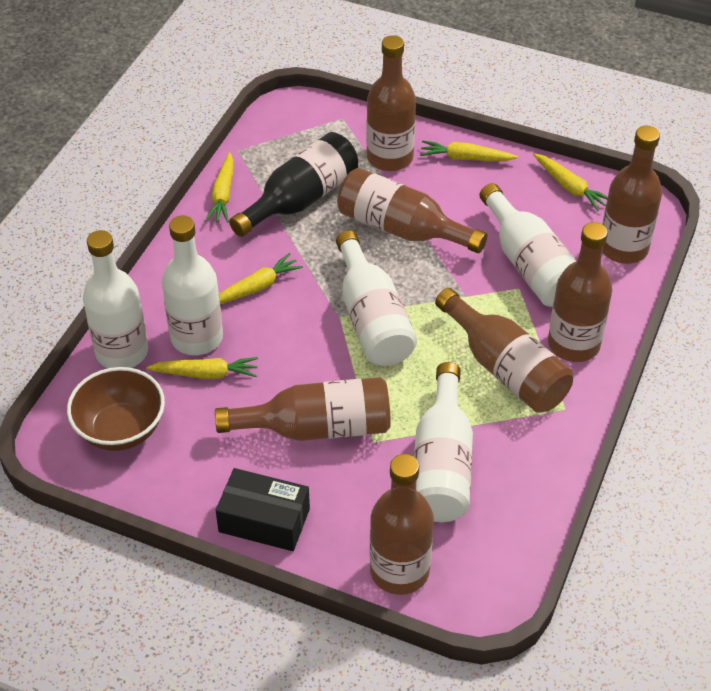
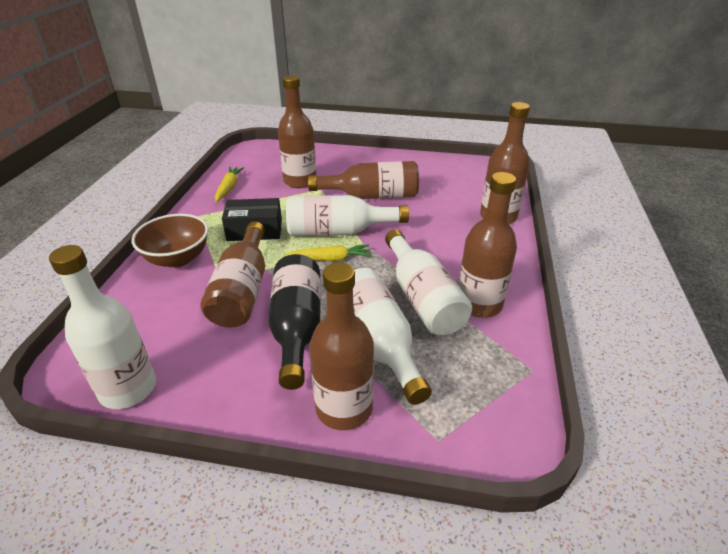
brown bottle: [215,377,391,441] [337,168,487,253] [366,35,416,171] [369,454,434,595] [435,288,573,413] [548,222,612,362] [602,126,662,264] = 7 -> [200,221,265,328] [278,75,316,188] [308,161,419,199] [309,262,374,430] [458,172,517,318] [480,102,530,224] = 6
white bottle: [83,230,148,368] [162,216,223,355] [336,230,417,366] [413,362,473,522] [479,183,576,307] = 5 -> [49,245,156,409] [286,195,409,236] [353,268,432,405] [385,229,472,335] = 4
yellow carrot: [146,357,258,379] [205,152,234,223] [219,253,303,304] [420,140,518,161] [533,153,608,211] = 5 -> [215,167,244,202] [284,245,371,261] = 2

